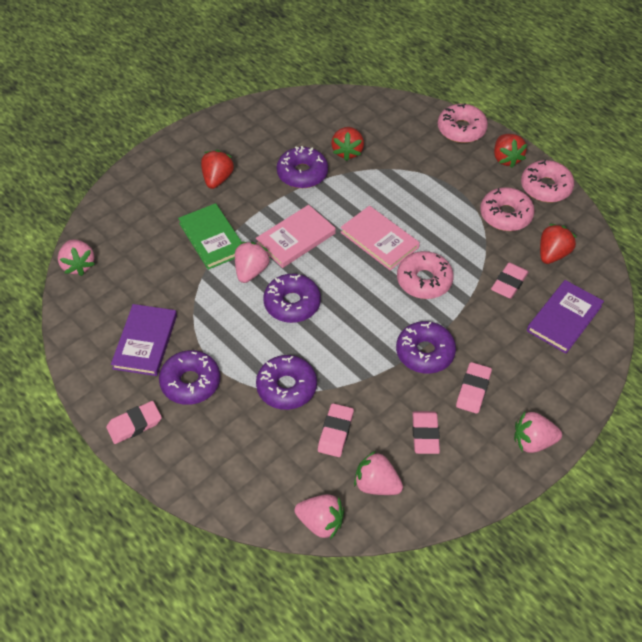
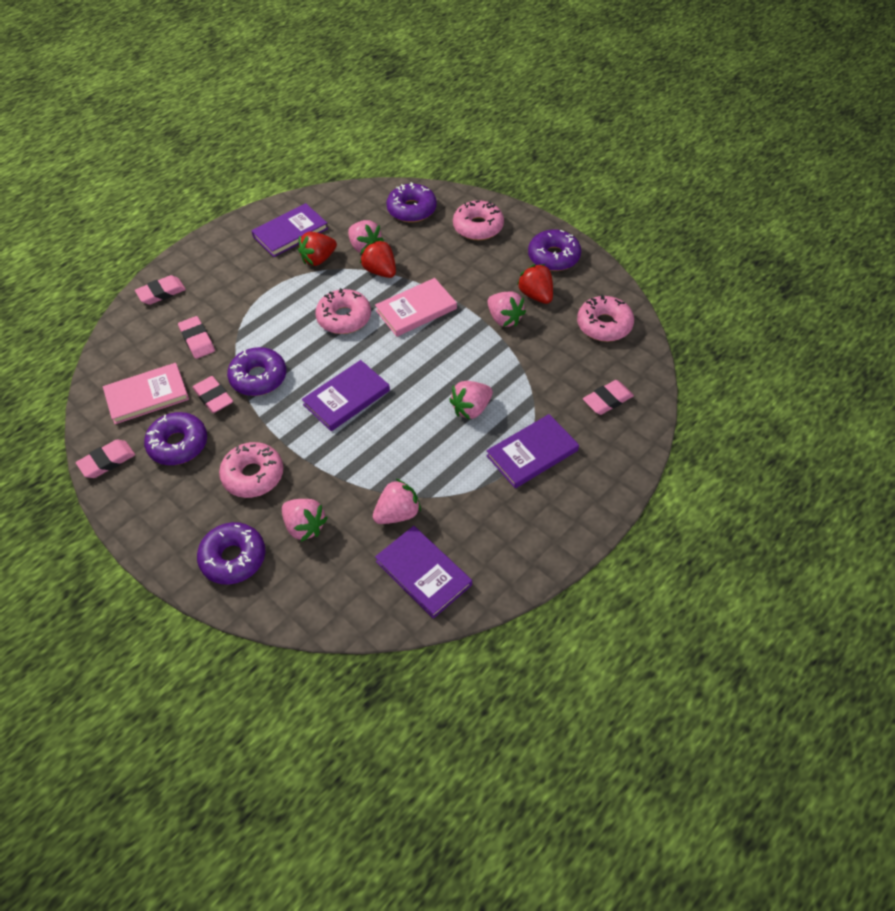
green book: [178,203,242,270] = 1 -> none = 0
purple book: [111,304,177,376] [527,280,604,354] = 2 -> [251,203,328,257] [302,360,390,431] [375,526,472,619] [486,414,579,488] = 4
red strawberry: [201,150,234,189] [331,127,364,161] [494,134,527,168] [540,224,576,264] = 4 -> [298,232,337,266] [360,240,396,278] [517,264,553,304] = 3

